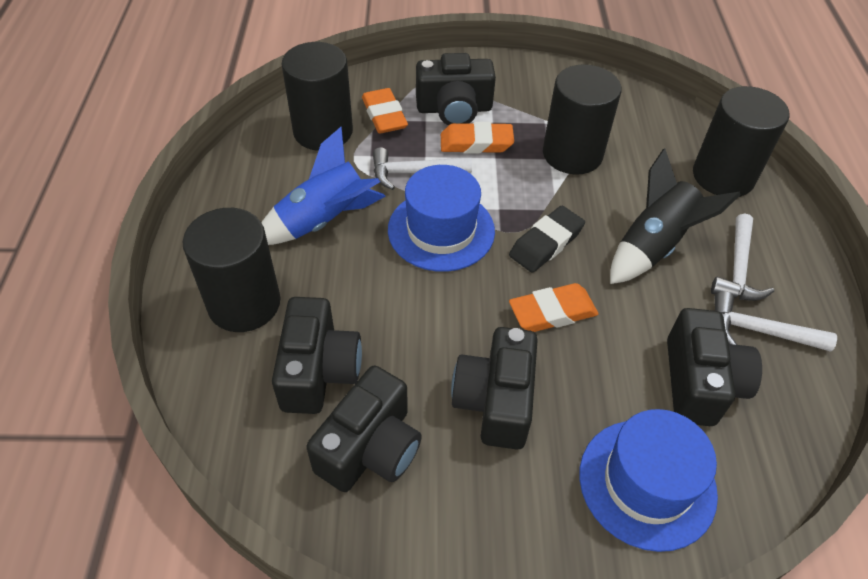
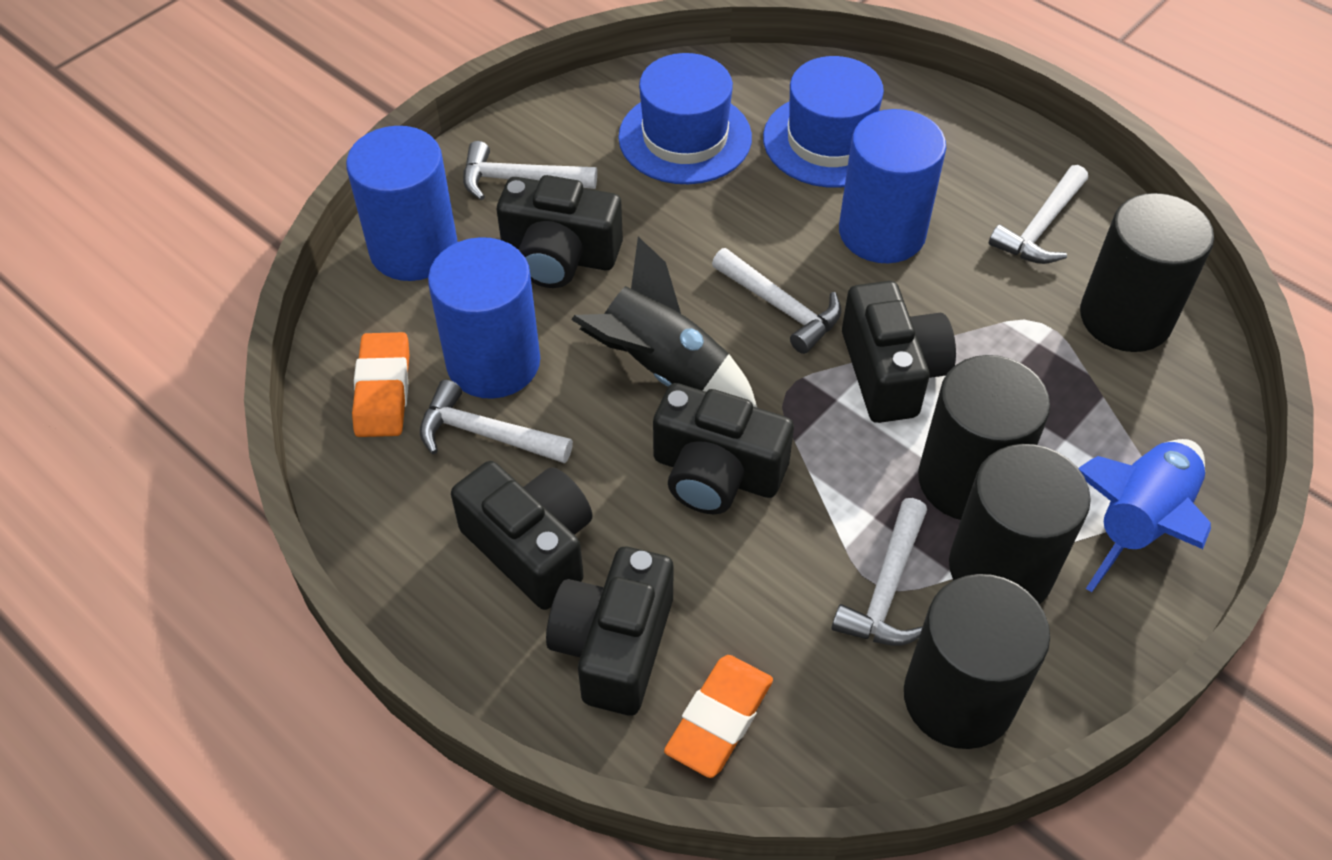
black eraser: [509,206,585,273] = 1 -> none = 0
blue cylinder: none = 0 -> [346,126,457,281] [428,237,540,399] [839,109,946,263] = 3
orange eraser: [362,88,408,134] [441,122,514,154] [509,283,598,332] = 3 -> [352,332,409,437] [664,655,773,778] = 2
white hammer: [373,147,472,190] [711,214,774,301] [715,291,837,352] = 3 -> [420,380,573,464] [463,141,597,200] [712,248,841,354] [832,498,927,646] [989,165,1088,264] = 5

